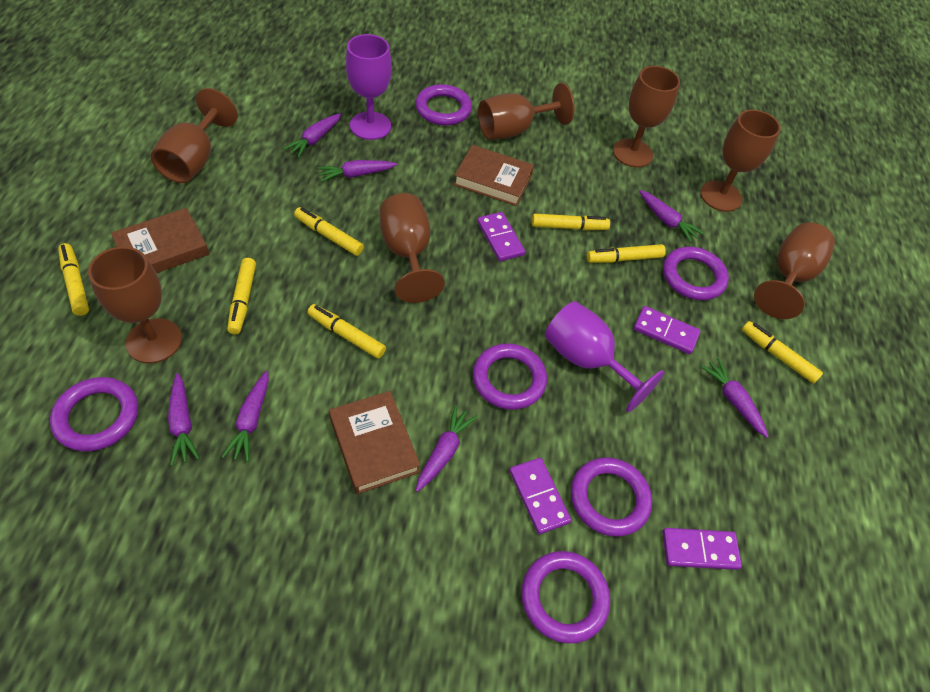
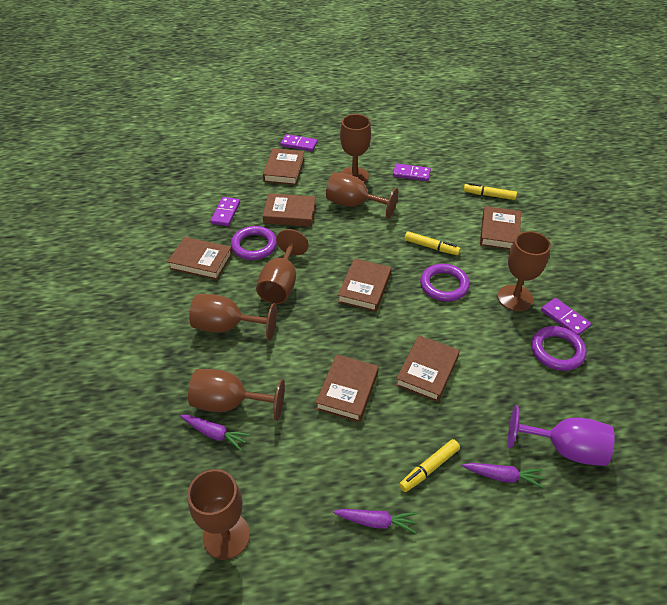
brown book: [111,208,209,273] [329,391,420,494] [454,145,534,206] = 3 -> [167,237,232,280] [263,148,305,185] [263,193,316,227] [316,354,379,422] [338,258,391,312] [396,335,460,402] [480,206,521,250] = 7
purple carrot: [168,373,200,466] [222,371,269,462] [283,113,341,158] [317,160,397,182] [416,405,477,492] [639,190,704,242] [701,358,769,438] = 7 -> [180,415,250,451] [333,509,417,533] [462,463,543,488] = 3
purple goblet: [346,34,392,140] [545,301,665,412] = 2 -> [508,405,615,466] = 1
purple ring: [50,377,138,451] [415,84,472,126] [473,343,547,410] [521,551,610,643] [571,458,652,536] [663,247,729,300] = 6 -> [231,226,277,260] [420,264,470,302] [531,326,587,371] = 3
yellow marker: [58,243,89,316] [227,258,256,334] [294,207,364,256] [307,304,386,359] [532,214,610,230] [587,244,666,263] [742,321,823,384] = 7 -> [399,439,460,492] [405,231,461,255] [464,183,517,200] = 3

